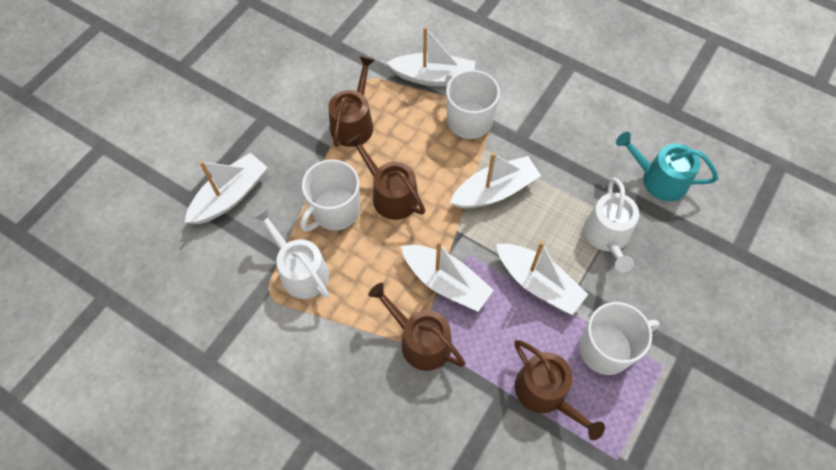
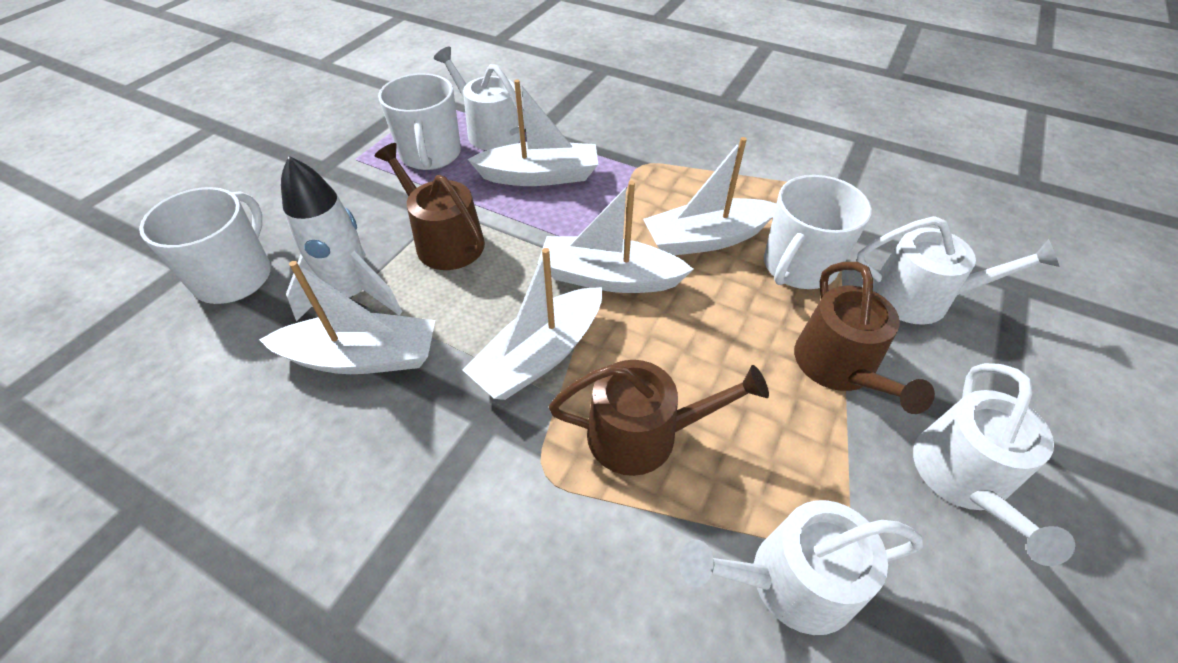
brown watering can: [328,56,375,147] [347,133,425,220] [368,283,465,371] [514,340,605,440] = 4 -> [375,143,485,270] [549,360,769,476] [794,262,935,414] = 3
turquoise watering can: [616,132,718,201] = 1 -> none = 0
white rocket: none = 0 -> [281,156,402,322] = 1
white watering can: [253,207,329,299] [584,178,639,272] = 2 -> [434,47,526,150] [679,500,923,635] [856,216,1060,325] [913,363,1075,566] = 4

